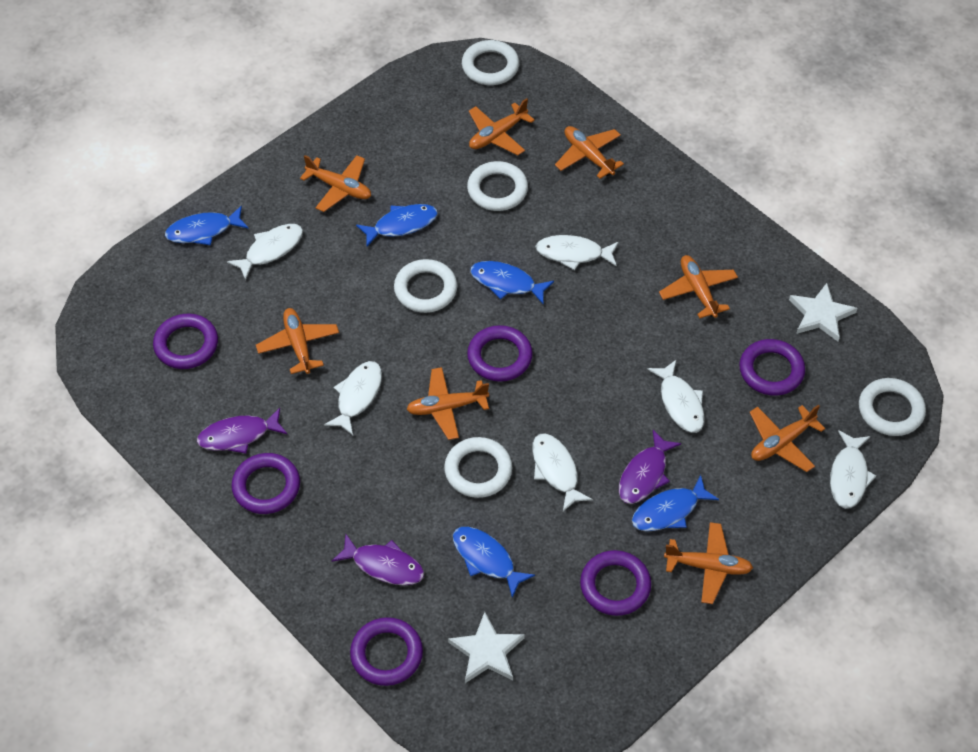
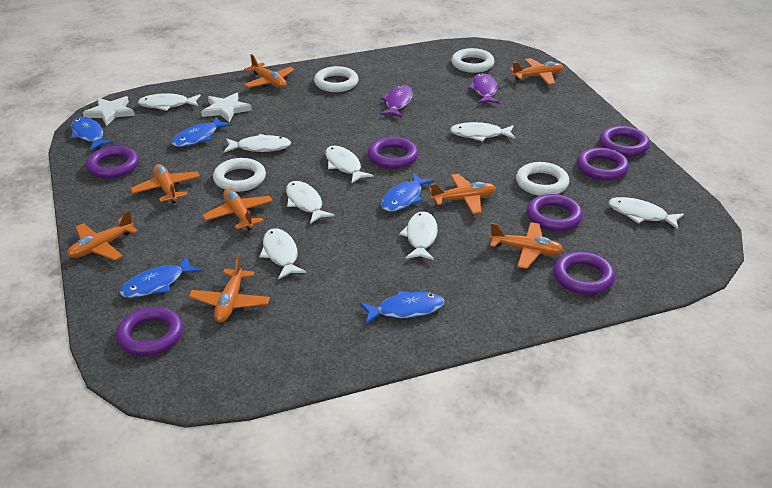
purple fish: [197,408,288,454] [332,534,424,585] [619,430,681,504] = 3 -> [380,85,413,117] [468,73,500,104] = 2
purple ring: [153,314,218,369] [231,453,300,514] [350,617,423,686] [467,325,533,382] [580,550,651,616] [739,339,805,396] = 6 -> [86,146,139,179] [116,307,183,356] [367,137,418,169] [527,194,583,231] [553,252,615,295] [577,147,629,180] [599,126,650,157] = 7
white fish: [227,224,303,281] [324,361,382,435] [532,433,593,511] [535,235,619,270] [647,360,705,433] [830,430,876,509] = 6 -> [138,93,201,111] [224,134,291,152] [259,228,307,279] [286,181,335,224] [325,146,374,184] [399,211,438,260] [450,122,515,142] [608,197,684,229] = 8
white ring: [394,259,457,313] [444,437,512,498] [462,40,519,85] [467,161,528,211] [859,378,926,436] = 5 -> [213,158,266,192] [314,66,358,92] [451,48,495,73] [516,162,569,196] = 4

